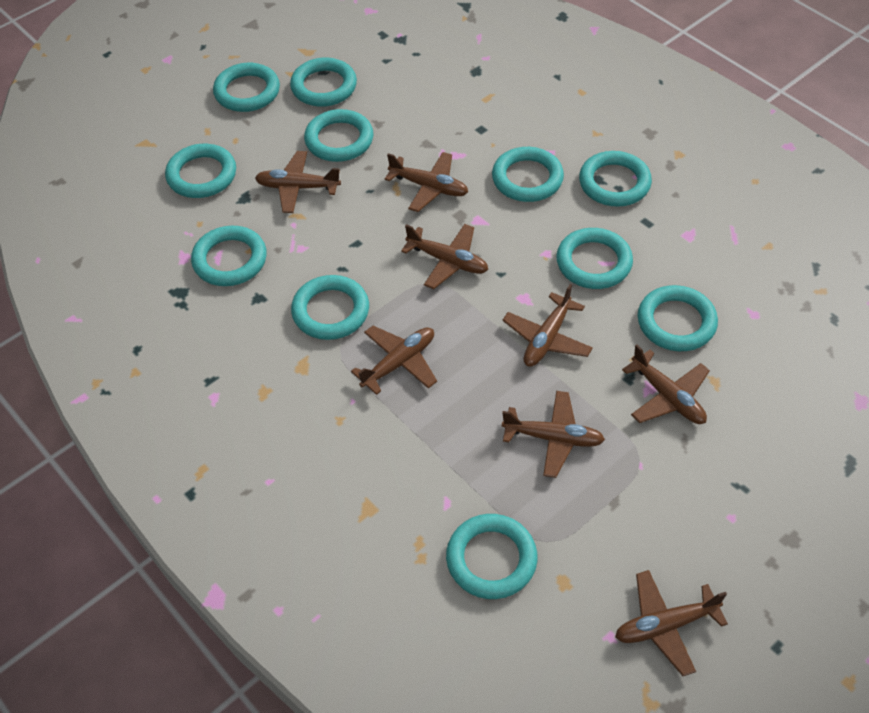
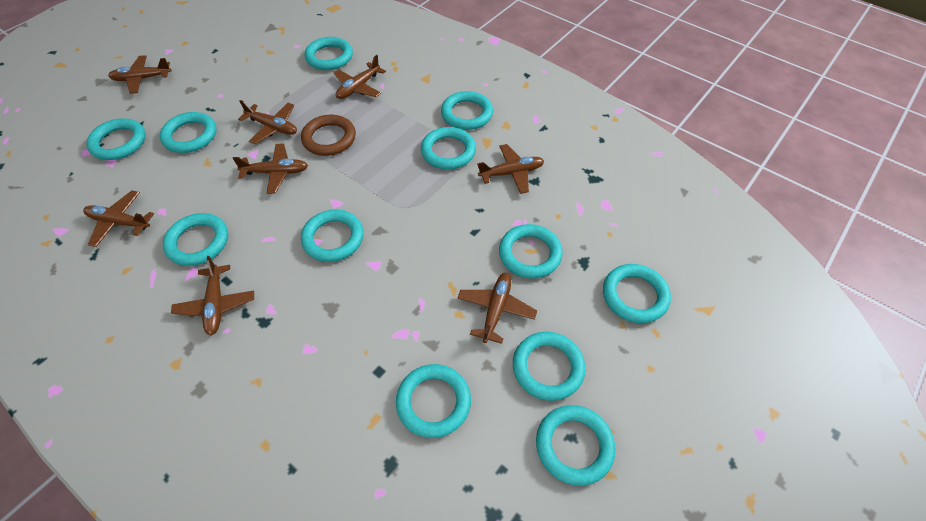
brown ring: none = 0 -> [301,115,356,156] = 1
turquoise ring: [165,144,236,198] [191,226,267,286] [213,63,280,112] [290,58,357,107] [291,275,369,340] [304,109,373,162] [446,514,538,599] [492,147,564,202] [556,228,633,289] [579,151,652,207] [638,285,718,351] = 11 -> [86,118,146,160] [160,112,217,153] [163,213,228,266] [301,209,364,262] [305,37,353,70] [396,364,471,438] [421,127,476,169] [441,91,493,130] [499,224,563,279] [513,332,586,401] [536,405,615,486] [603,264,671,323] = 12

